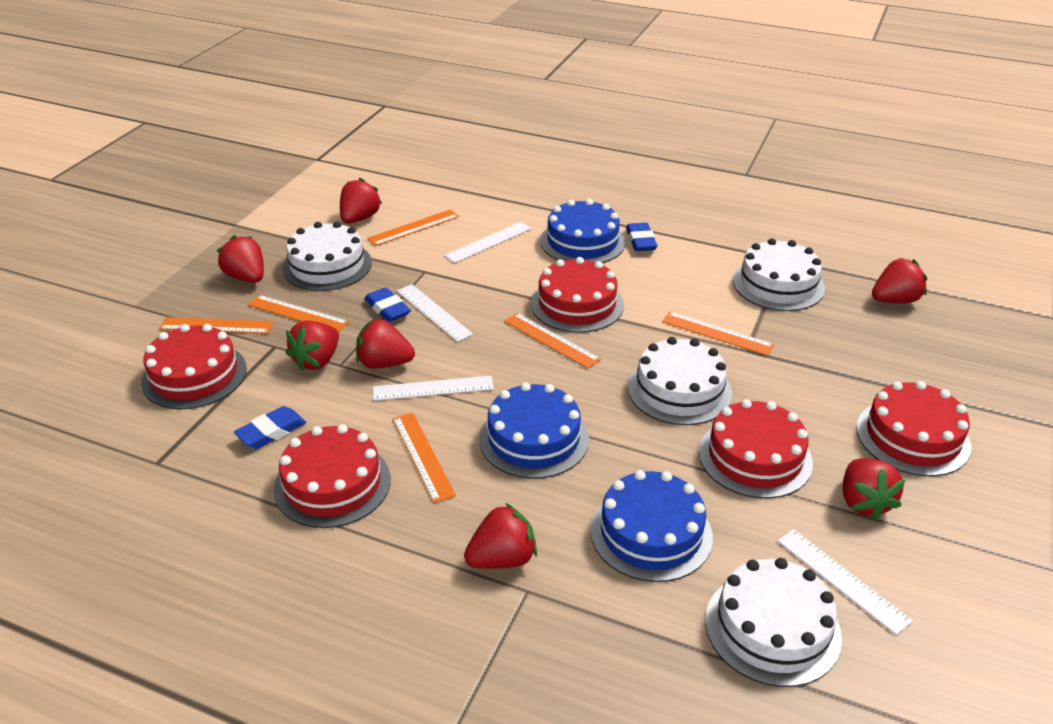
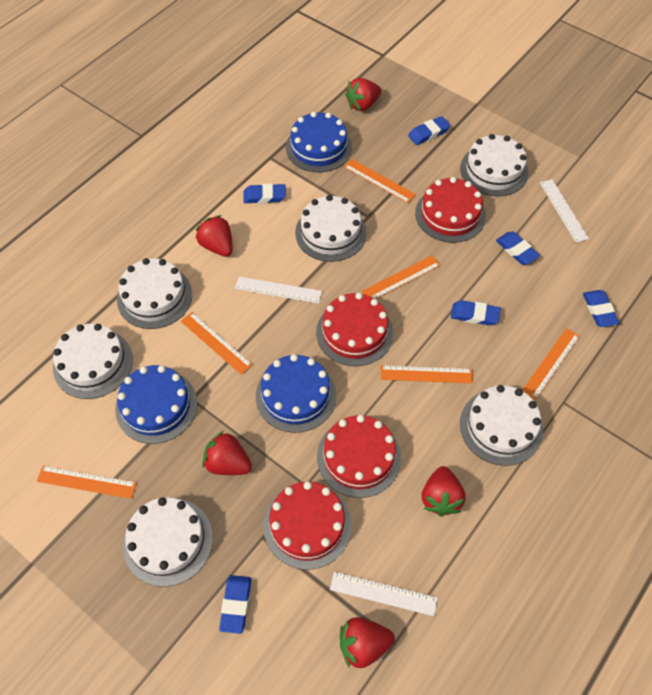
blue eraser: [234,406,306,449] [364,287,411,322] [626,223,657,251] = 3 -> [219,575,251,634] [243,183,286,204] [408,116,450,145] [451,300,501,325] [496,231,540,265] [583,290,619,327] = 6
red cake: [141,324,247,410] [274,424,391,528] [531,257,624,333] [699,399,813,499] [856,381,971,476] = 5 -> [264,481,352,570] [316,293,393,366] [317,415,401,498] [415,177,486,243] = 4
red strawberry: [217,235,264,283] [286,321,339,371] [340,178,382,224] [356,319,415,368] [464,503,537,569] [843,458,905,520] [872,258,927,303] = 7 -> [196,215,232,257] [202,431,252,475] [340,617,395,668] [345,78,381,111] [422,466,466,517] = 5
white cake: [282,221,372,291] [628,337,732,425] [705,558,842,687] [733,238,825,311] = 4 -> [53,324,133,399] [117,258,192,329] [123,497,213,587] [295,195,367,262] [460,134,528,196] [460,385,543,466] = 6
white ruler: [373,376,494,401] [397,284,473,342] [444,222,532,263] [778,529,913,635] = 4 -> [235,277,322,304] [330,572,438,616] [540,179,589,243] = 3

